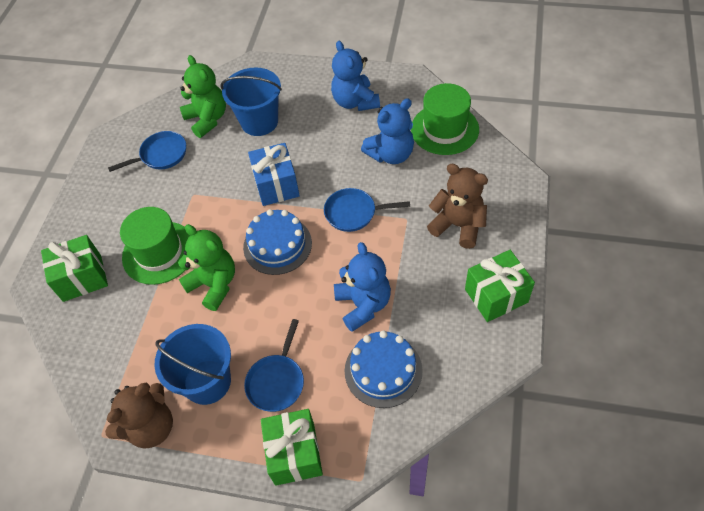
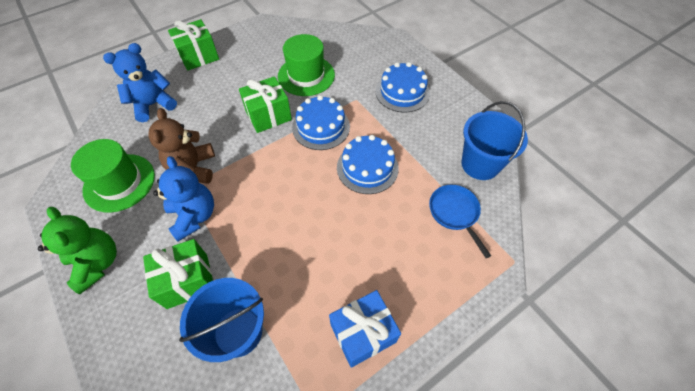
blue cake: [243,209,312,275] [345,330,423,408] = 2 -> [292,95,350,150] [337,135,399,194] [376,62,430,113] = 3
blue pan: [108,131,186,172] [244,319,304,412] [324,188,410,232] = 3 -> [429,185,491,258] = 1
blue teddy bear: [331,41,380,111] [334,242,391,332] [361,98,414,164] = 3 -> [103,43,177,122] [153,156,214,241] = 2
brown teddy bear: [105,382,173,449] [427,164,488,249] = 2 -> [148,108,215,184] = 1
green teddy bear: [178,224,235,311] [180,55,226,138] = 2 -> [38,207,117,294] = 1

